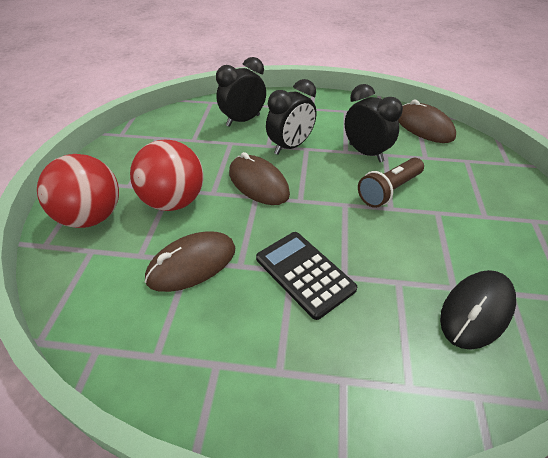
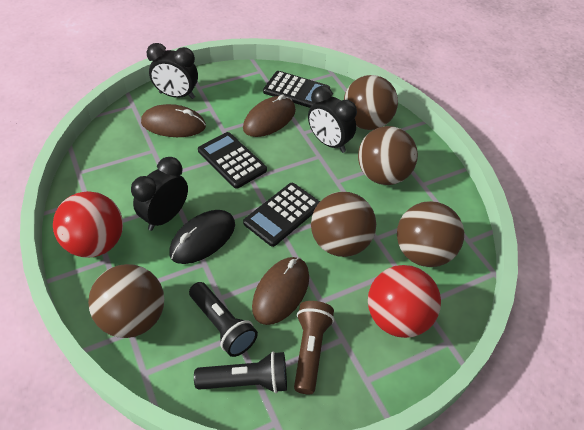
black calculator: [256,232,357,320] = 1 -> [198,132,267,189] [243,183,320,247] [263,71,330,108] = 3
black flashlight: none = 0 -> [189,282,258,357] [194,351,287,393] = 2
brown ball: none = 0 -> [88,264,164,338] [311,192,376,257] [344,75,398,130] [358,126,418,185] [397,201,464,267] = 5

